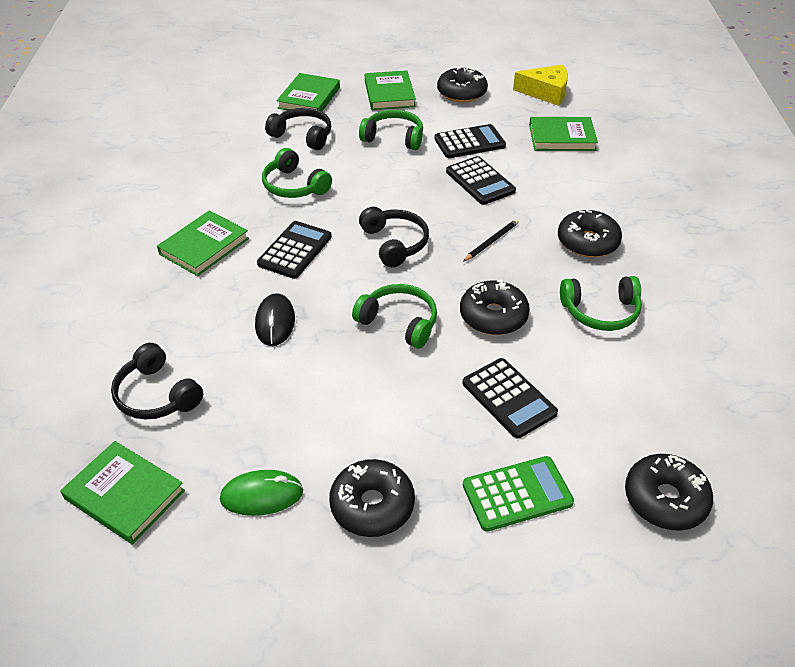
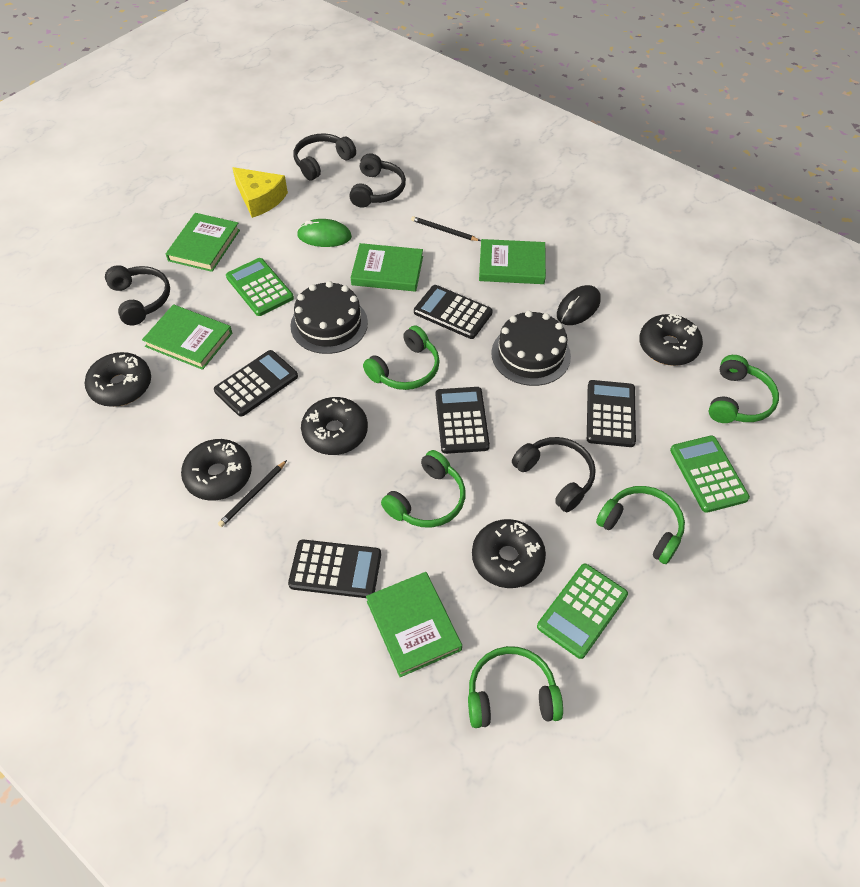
black cake: none = 0 -> [290,281,368,354] [491,311,571,386] = 2
black calculator: [257,221,332,279] [434,124,506,158] [446,156,516,205] [463,358,558,439] = 4 -> [214,350,298,417] [288,539,381,598] [414,285,493,339] [436,387,490,454] [587,380,636,447] = 5
black headphones: [111,343,203,419] [265,108,331,150] [359,207,429,267] = 3 -> [105,265,170,325] [294,133,356,181] [349,153,406,208] [512,437,596,512] = 4
black pencil: [463,219,519,262] = 1 -> [218,460,287,527] [411,216,480,241] = 2
green calculator: [463,456,574,532] = 1 -> [226,258,294,316] [537,564,628,659] [670,436,750,513] = 3
green headphones: [262,148,332,198] [352,284,437,348] [359,110,423,150] [560,276,642,331] = 4 -> [363,326,440,390] [381,450,465,528] [468,646,563,728] [596,486,685,564] [709,355,779,423] = 5

